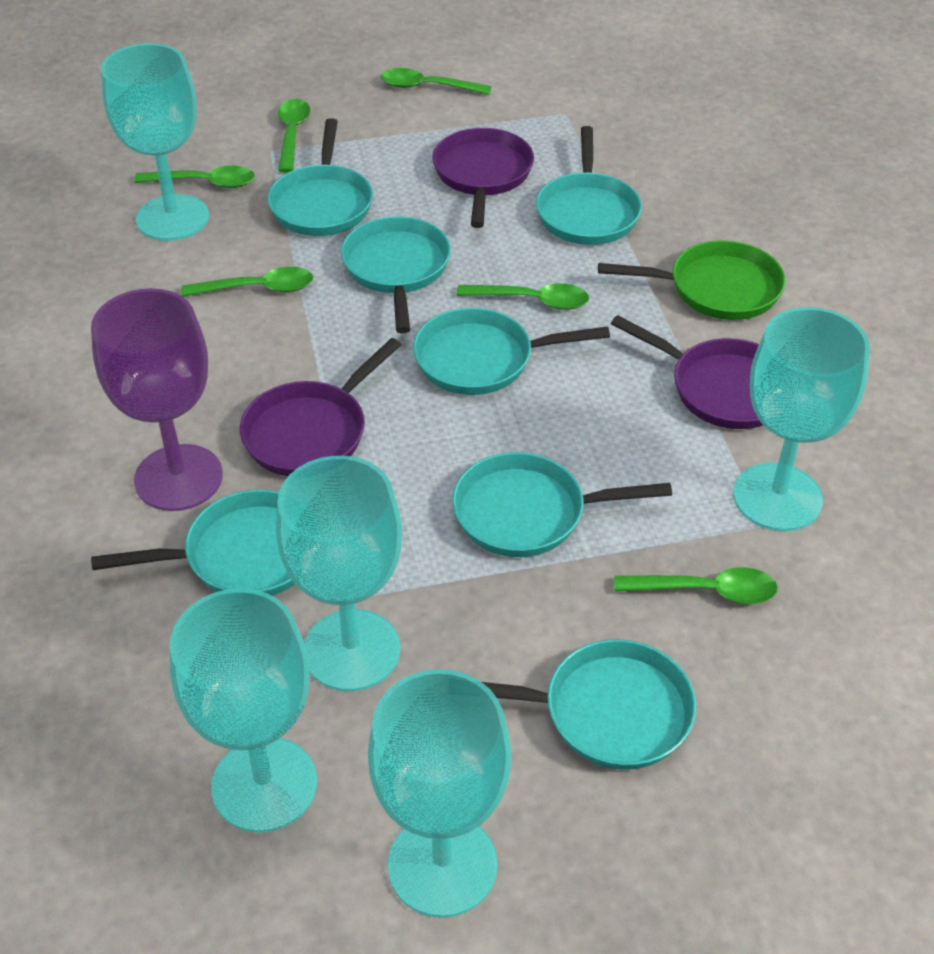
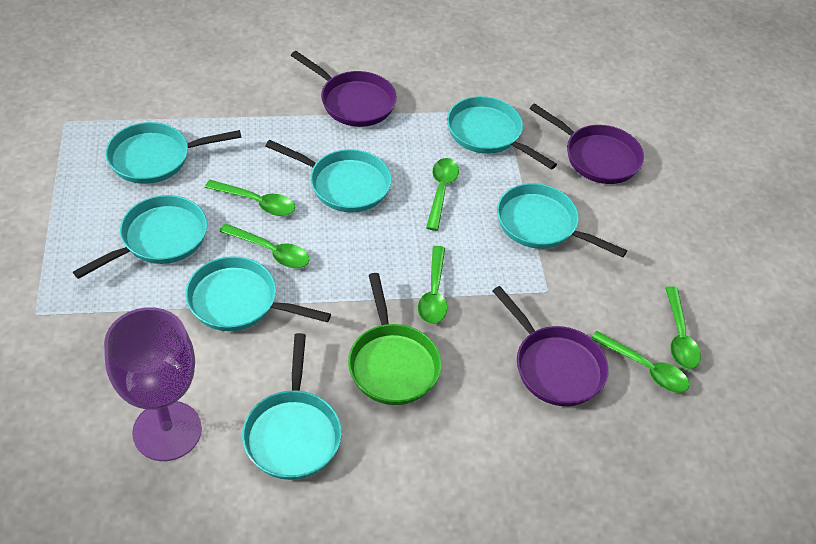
turquoise goblet: [101,43,209,241] [170,588,317,833] [276,456,402,691] [368,669,511,918] [733,307,870,531] = 5 -> none = 0

